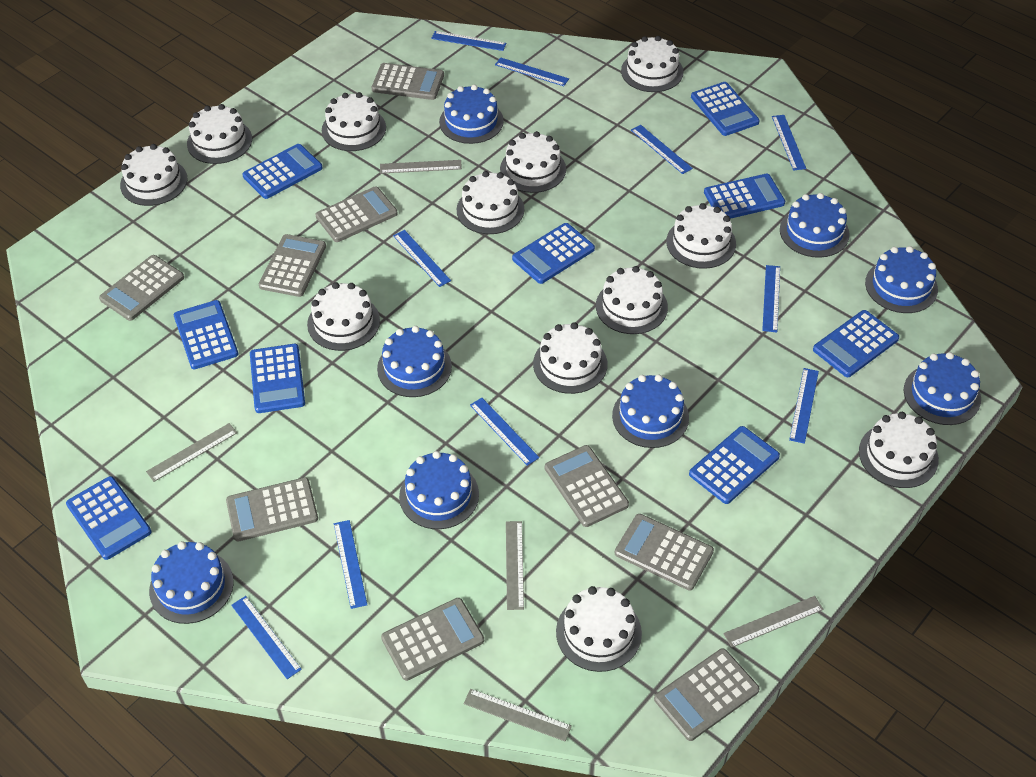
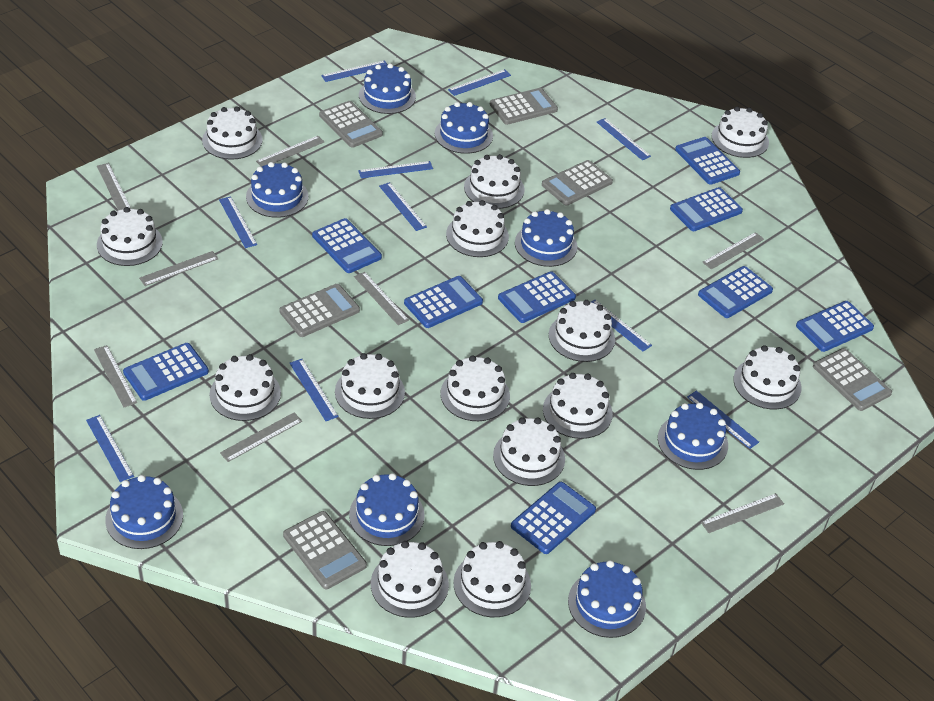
grey calculator: [99,255,184,321] [226,477,318,542] [259,234,326,297] [315,187,398,242] [372,63,444,100] [381,598,484,681] [545,445,629,527] [615,514,714,591] [654,648,760,741] = 9 -> [279,284,360,337] [283,511,367,589] [319,101,383,148] [489,88,558,125] [542,160,613,205] [813,348,892,411] = 6
grey ruler: [146,423,237,482] [380,160,462,174] [464,689,572,741] [506,521,524,610] [723,596,824,648] = 5 -> [94,345,137,407] [97,163,131,210] [139,251,219,286] [220,413,302,462] [256,136,324,167] [354,272,409,325] [701,493,784,533] [702,232,764,269] = 8
white cake: [120,144,187,206] [187,104,252,164] [307,282,380,351] [322,92,386,151] [457,171,524,234] [500,131,566,193] [533,322,607,394] [556,586,642,672] [596,266,668,334] [621,36,683,92] [666,203,736,269] [859,412,939,488] = 12 -> [97,207,163,266] [202,106,263,160] [210,354,281,421] [335,353,405,419] [371,541,449,618] [441,355,510,421] [446,200,509,257] [453,541,531,617] [464,154,524,209] [493,417,565,486] [543,373,613,439] [549,300,615,362] [712,106,769,158] [733,345,801,409] = 14

